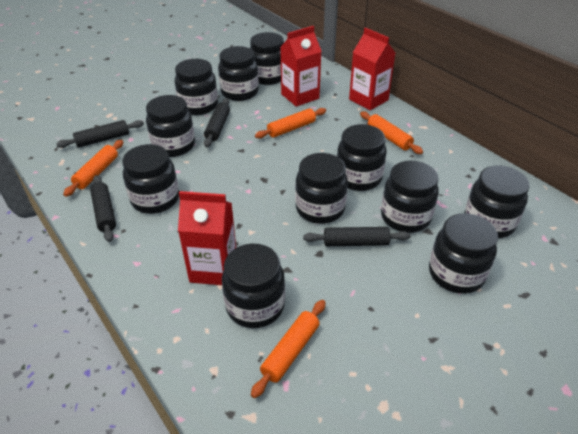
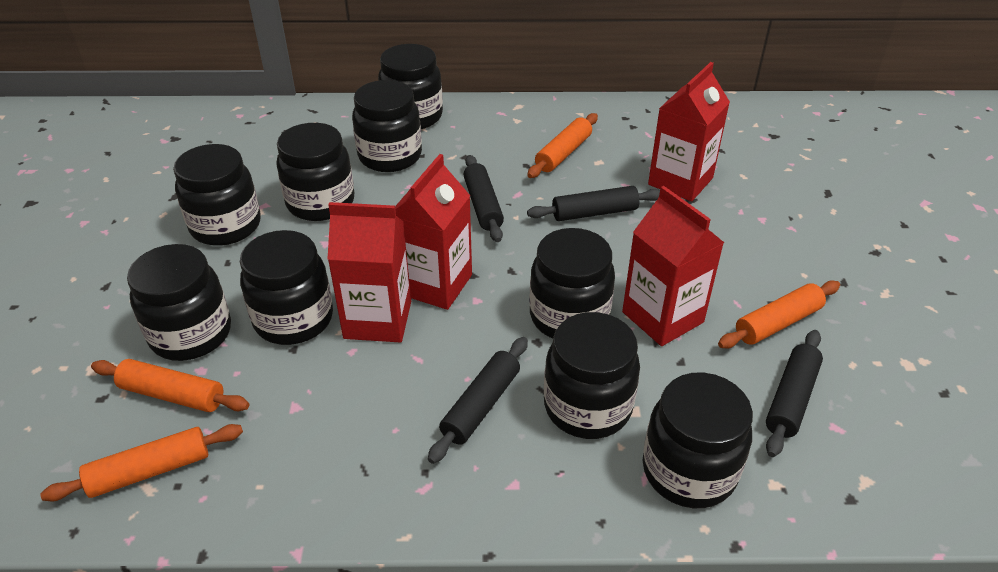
black jar: [122,144,179,214] [146,95,195,157] [175,59,218,115] [218,46,259,101] [222,243,285,328] [250,32,284,85] [295,153,348,224] [337,124,387,191] [381,161,439,233] [429,213,498,294] [464,166,530,238] = 11 -> [127,244,231,361] [173,144,261,246] [240,230,333,345] [276,123,354,221] [352,80,422,172] [378,44,443,129] [529,228,615,338] [544,312,640,439] [642,373,753,508] = 9
red carton: [178,191,236,285] [280,26,322,107] [349,28,395,110] = 3 -> [328,202,411,342] [395,154,472,310] [622,186,724,346] [648,62,730,201] = 4

